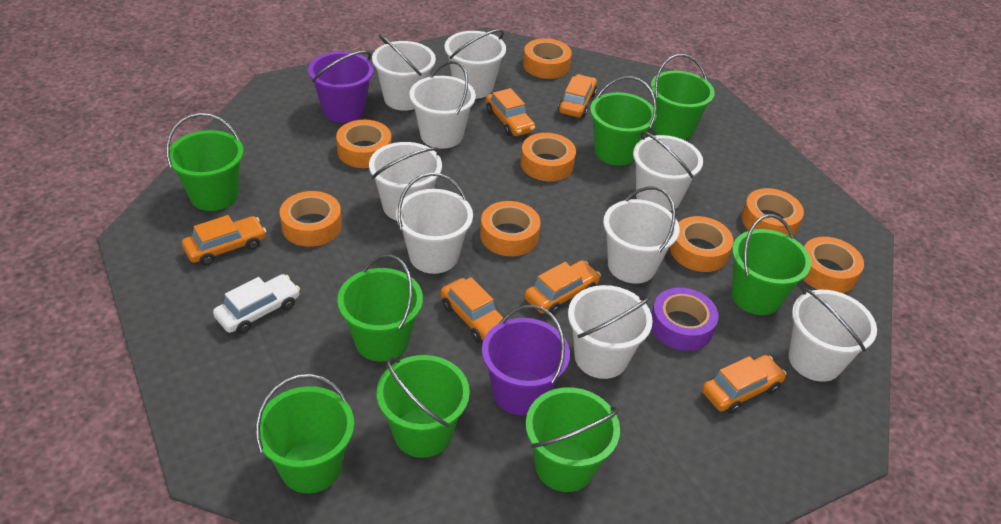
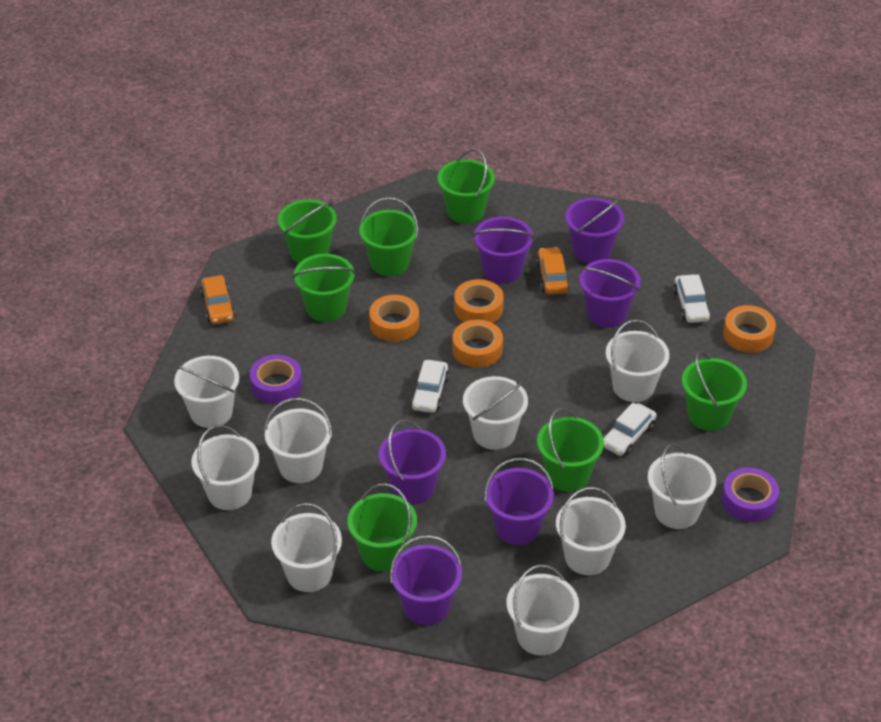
green bucket: [166,113,244,211] [255,374,354,493] [337,254,423,362] [377,355,470,458] [526,387,620,492] [590,76,657,166] [651,54,715,140] [731,214,811,315] = 8 -> [278,199,337,263] [293,254,356,322] [347,483,417,572] [359,197,418,276] [438,149,495,224] [537,408,604,492] [682,351,747,431] = 7
orange car: [182,215,266,266] [440,277,504,343] [486,88,535,136] [524,260,601,315] [558,74,597,117] [702,355,786,414] = 6 -> [200,275,235,324] [536,247,570,294] = 2
orange tape: [280,191,342,247] [336,120,392,168] [480,201,540,256] [520,133,576,181] [523,38,572,79] [670,216,734,272] [742,188,804,236] [803,237,864,293] = 8 -> [369,295,419,342] [452,320,503,368] [454,279,504,323] [723,305,776,353] = 4
purple bucket: [308,51,374,123] [482,305,570,415] = 2 -> [379,419,446,504] [390,535,462,625] [473,217,534,283] [484,458,554,545] [565,198,624,263] [579,259,641,328] = 6
purple tape: [651,288,718,351] = 1 -> [250,355,302,404] [722,468,779,522] = 2
white car: [213,274,300,334] = 1 -> [411,360,449,413] [603,403,657,456] [673,275,710,323] = 3

